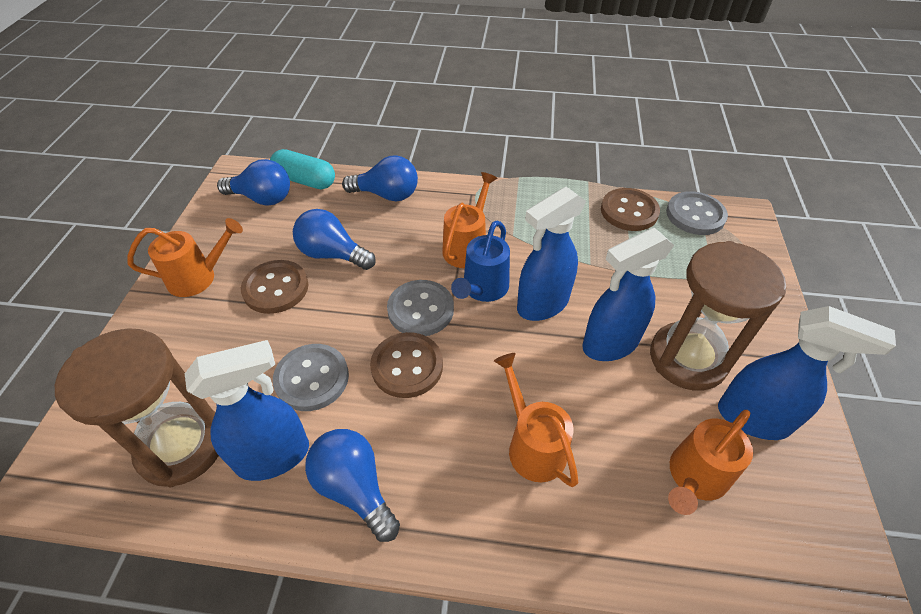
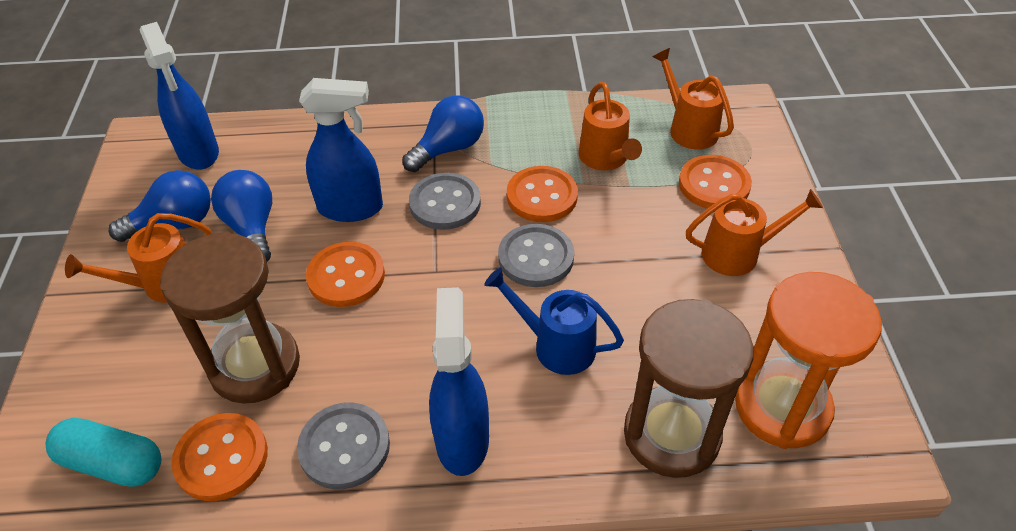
blue light bulb: [217,159,290,206] [293,209,376,270] [305,429,400,542] [342,155,418,201] = 4 -> [109,170,211,242] [211,170,272,261] [402,95,484,172] = 3
blue spray bottle: [185,340,309,481] [517,187,586,321] [582,228,674,361] [718,306,896,440] = 4 -> [140,22,219,170] [299,78,383,222] [429,287,489,476] = 3
brown button: [241,260,308,314] [370,332,443,398] [601,188,660,231] = 3 -> none = 0
orange button: none = 0 -> [171,413,268,501] [306,242,385,307] [507,166,578,222] [679,155,752,209] = 4
orange hourglass: none = 0 -> [735,272,882,449] = 1

